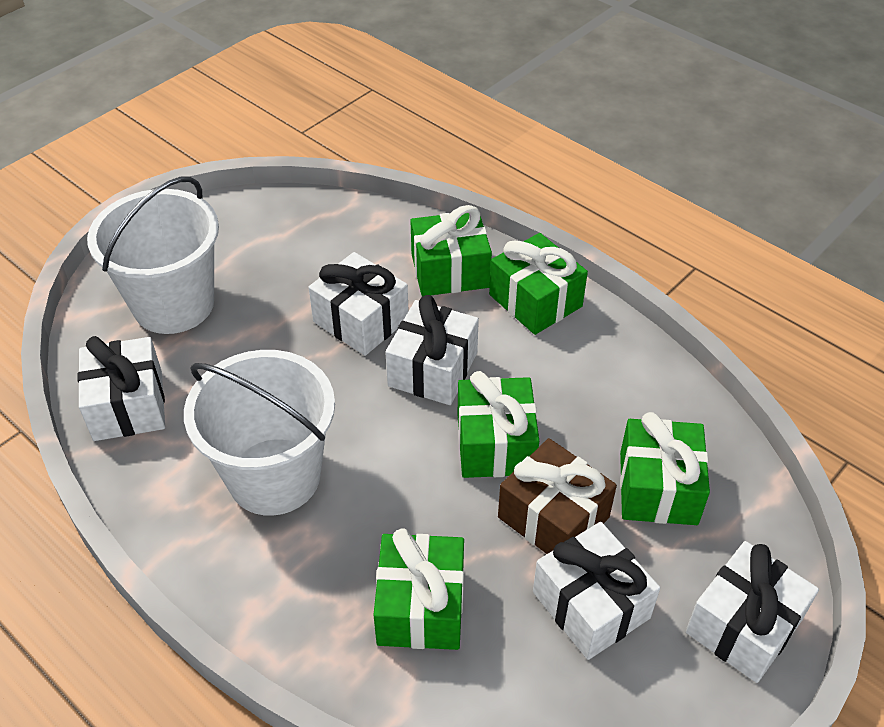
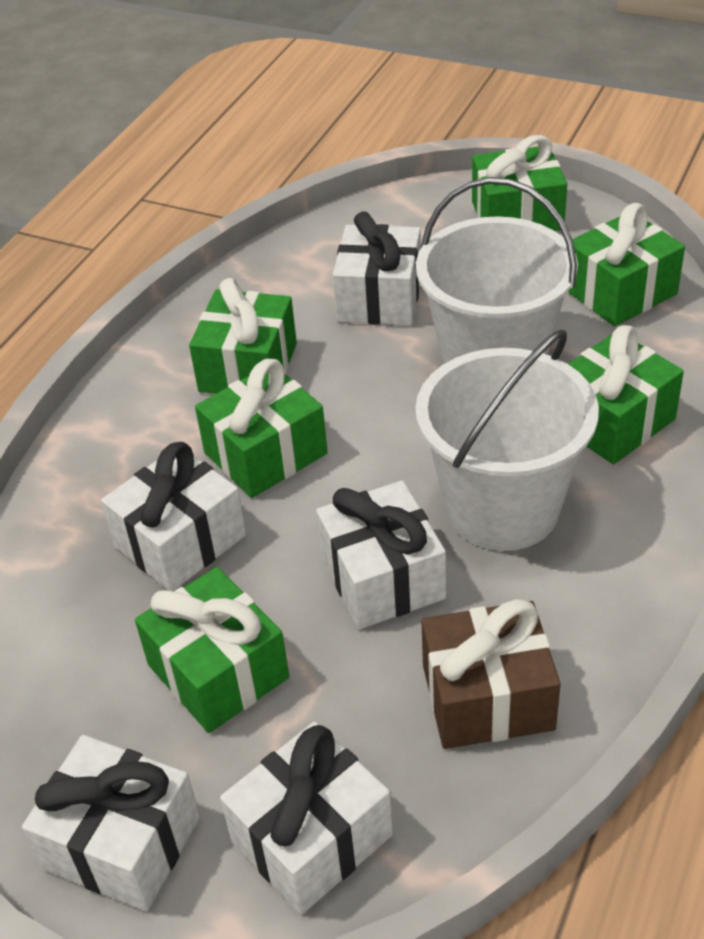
green gift: [373,529,464,650] [410,205,492,296] [457,371,539,478] [489,233,588,335] [620,412,710,525] = 5 -> [135,567,289,733] [189,278,297,394] [195,359,328,498] [472,135,567,232] [568,203,685,326] [569,325,684,464] = 6

